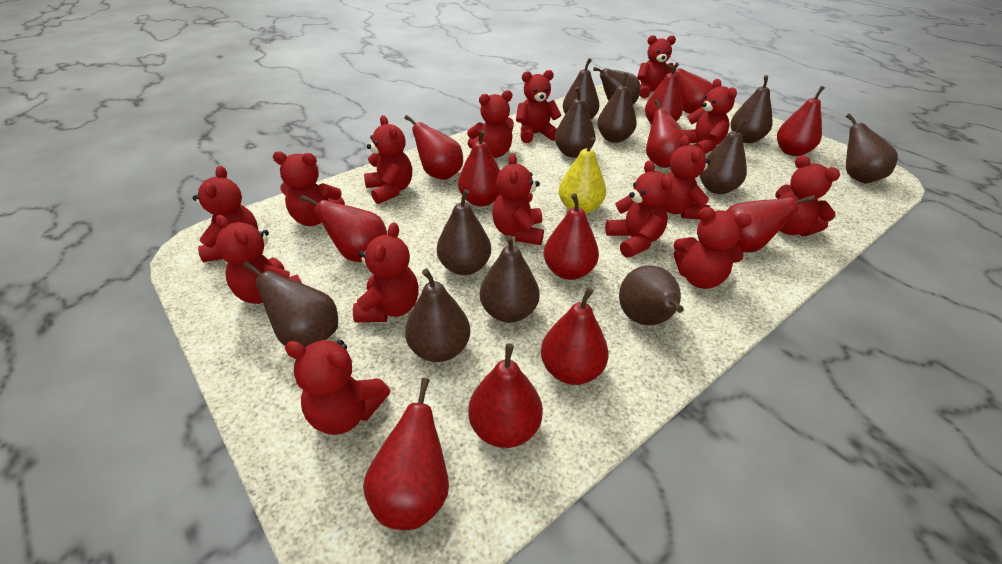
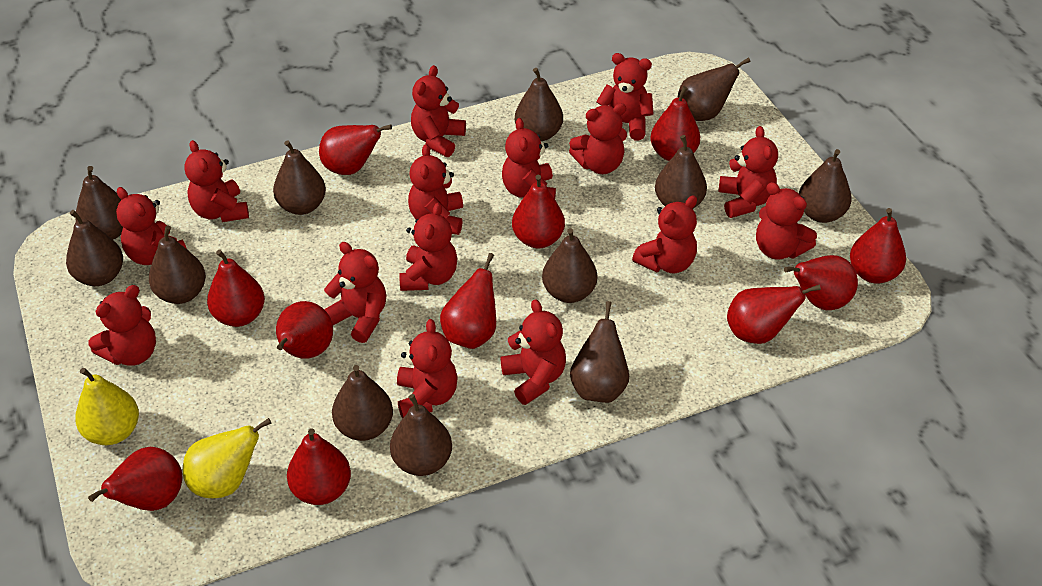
red pear: [300,195,388,262] [363,378,449,530] [405,115,463,180] [458,130,500,207] [468,343,543,448] [541,288,608,385] [544,193,599,280] [645,63,683,125] [646,99,690,168] [666,63,713,114] [726,195,815,252] [777,86,825,156] = 12 -> [88,447,182,511] [207,250,265,327] [276,301,333,359] [287,428,351,505] [319,124,392,175] [440,253,496,349] [512,175,565,248] [650,86,700,161] [727,284,821,344] [784,255,858,310] [850,208,906,284] = 11
yellow pear: [559,137,606,214] = 1 -> [75,368,139,445] [183,418,272,498] = 2

